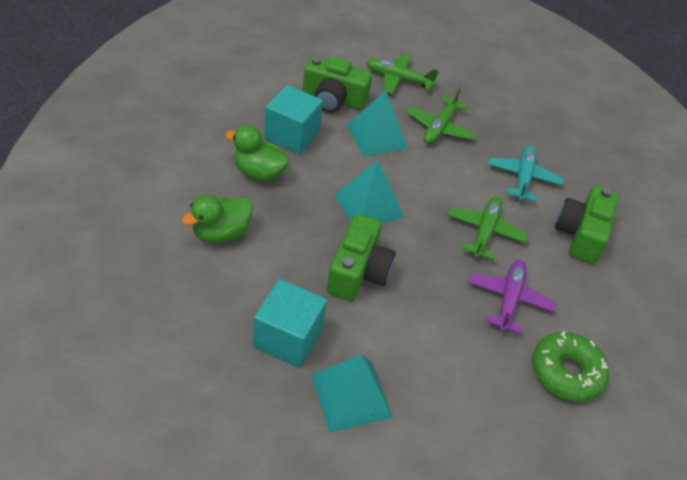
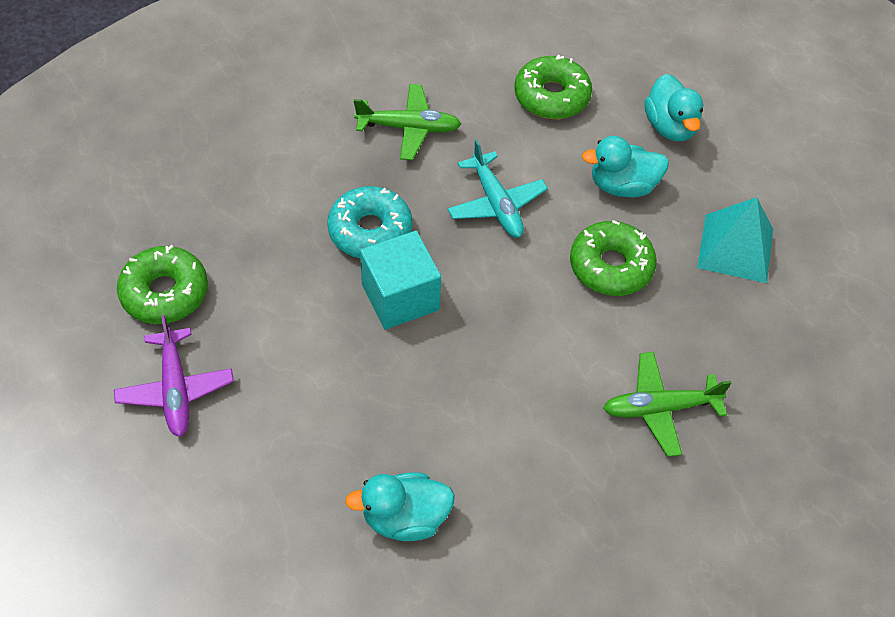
green camera: [303,56,372,113] [327,214,396,301] [555,186,619,264] = 3 -> none = 0
green donut: [532,331,609,402] = 1 -> [117,245,208,324] [514,55,592,119] [570,220,657,296] = 3
green duck: [182,195,253,244] [225,125,290,181] = 2 -> none = 0
green plane: [366,54,439,94] [406,88,476,144] [447,196,528,260] = 3 -> [354,84,461,160] [603,352,731,457] = 2
turquoise cube: [253,279,327,368] [264,85,323,154] = 2 -> [360,231,441,329] = 1
turquoise donut: none = 0 -> [327,186,412,258] = 1
turquoise duck: none = 0 -> [345,472,455,541] [582,136,669,197] [644,74,704,141] = 3
turquoise pyramid: [311,354,393,433] [333,160,405,224] [347,91,408,156] = 3 -> [697,197,773,283] = 1

